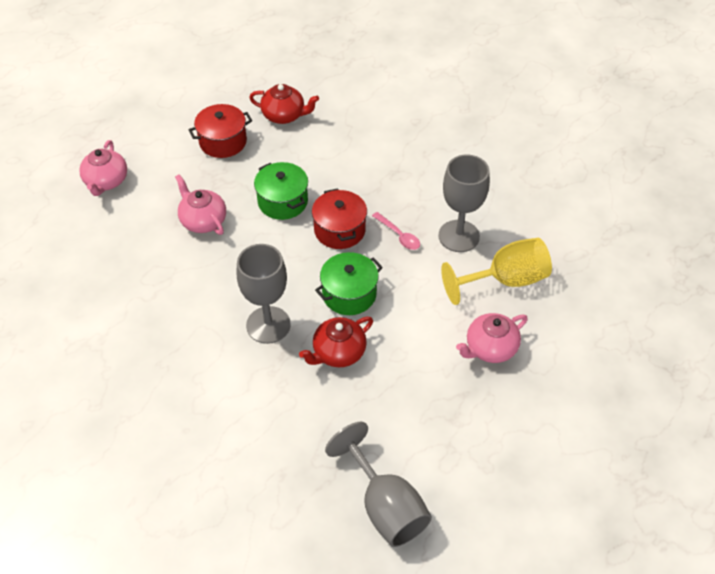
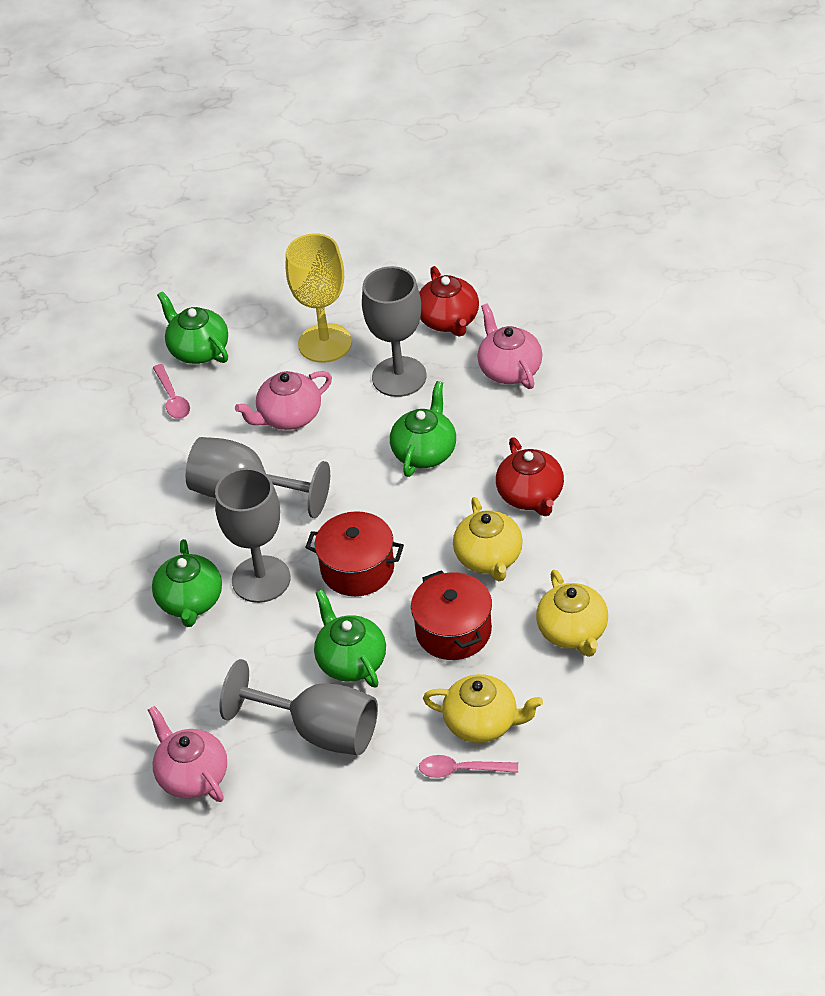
green pot: [254,162,308,220] [315,252,383,315] = 2 -> none = 0
green teapot: none = 0 -> [152,539,222,627] [157,291,228,364] [314,590,386,688] [390,381,456,477] = 4
grey goblet: [237,244,291,344] [325,422,432,547] [438,154,490,252] = 3 -> [186,437,330,518] [215,468,290,603] [219,659,378,755] [362,266,427,397] = 4
pink spoon: [372,212,420,250] = 1 -> [153,364,190,419] [419,755,518,778] = 2
yellow teapot: none = 0 -> [423,674,543,743] [453,497,523,581] [536,570,608,657] = 3

